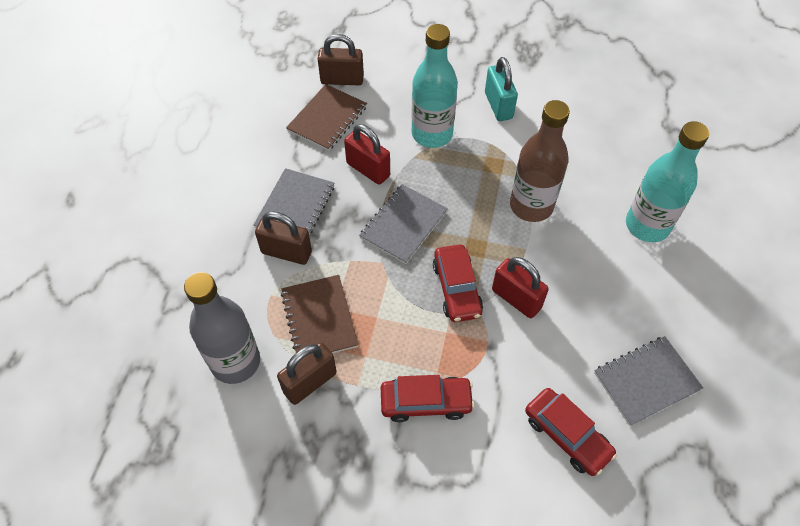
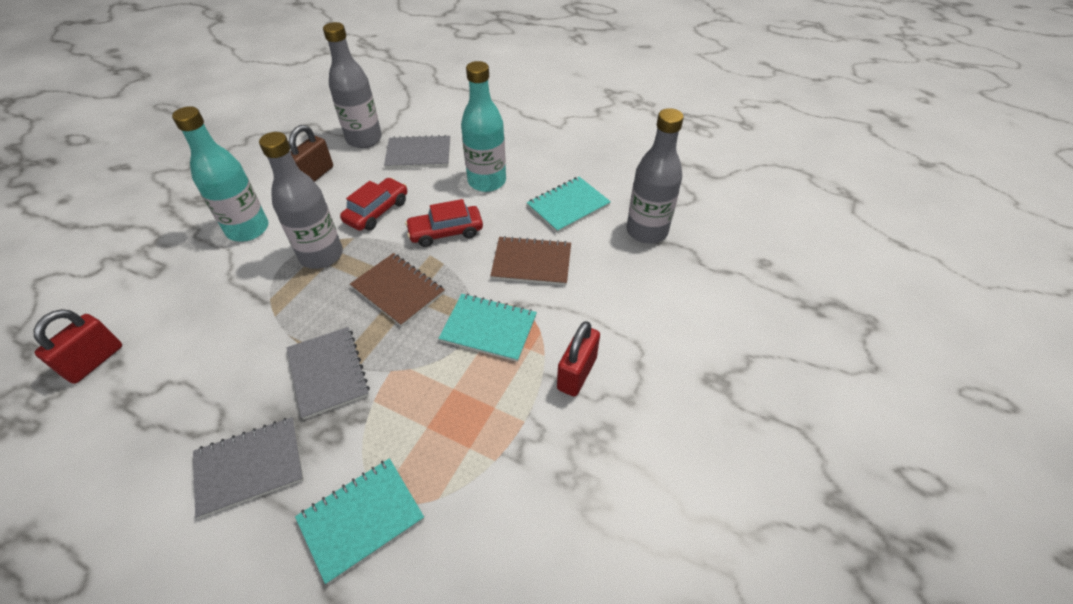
brown bottle: [510,100,570,222] = 1 -> none = 0
brown padlock: [255,211,312,265] [277,343,337,405] [318,34,364,85] = 3 -> [289,125,333,182] = 1
grey bottle: [184,272,260,384] = 1 -> [259,132,343,269] [323,22,382,148] [626,108,684,244] = 3
red car: [381,375,475,422] [433,244,483,322] [525,388,617,476] = 3 -> [340,178,407,231] [405,199,483,247] = 2
turquoise notebook: none = 0 -> [295,458,424,585] [438,294,537,362] [527,177,611,233] = 3
turquoise padlock: [485,57,518,121] = 1 -> none = 0

